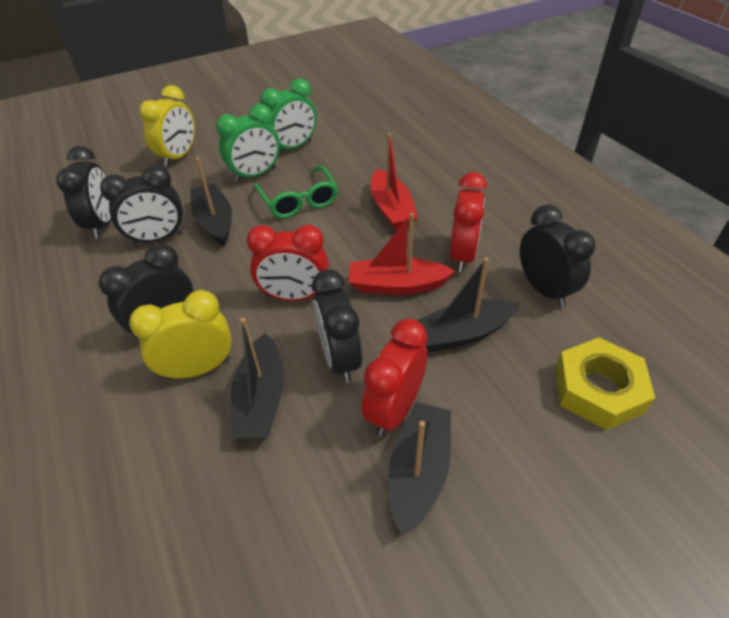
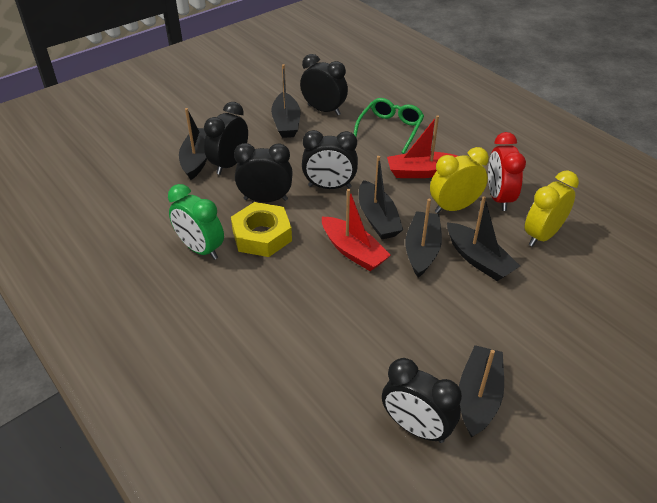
black boat: [190,157,232,246] [231,318,284,439] [388,402,451,536] [417,258,520,352] = 4 -> [179,108,207,180] [271,64,300,138] [359,156,403,239] [405,199,442,278] [447,196,520,281] [459,345,504,437] = 6
green clock: [216,104,280,182] [260,78,317,149] = 2 -> [168,184,224,260] = 1
red clock: [247,225,329,301] [362,319,427,437] [450,172,487,272] = 3 -> [488,132,526,211] = 1

